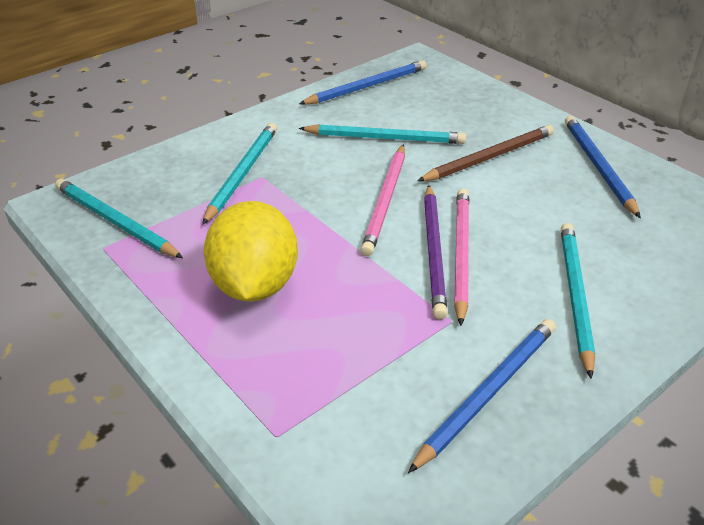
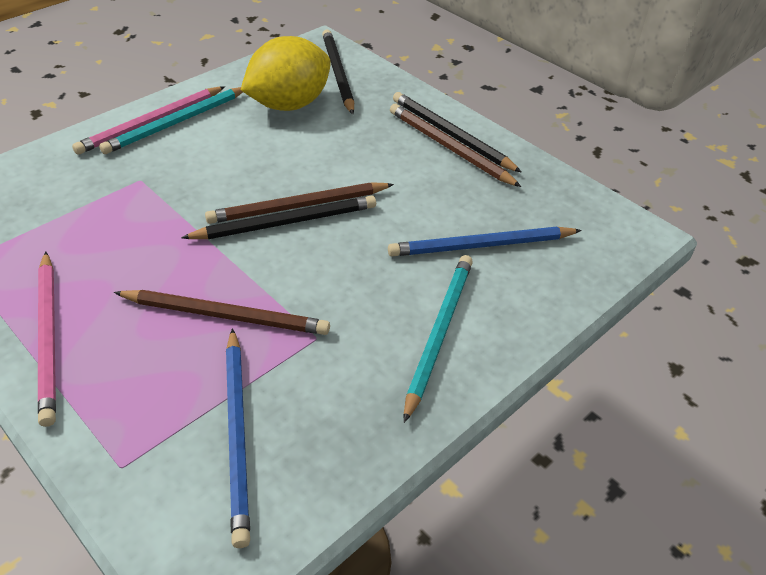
black pencil: none = 0 -> [181,196,376,239] [322,29,354,115] [393,92,521,172] = 3
blue pencil: [299,60,427,105] [408,319,556,473] [565,116,641,218] = 3 -> [226,328,250,548] [388,227,582,257] = 2
brown pencil: [417,125,554,181] = 1 -> [114,290,330,335] [205,182,394,224] [390,104,521,187] = 3
purple pencil: [424,185,448,320] = 1 -> none = 0
turquoise pencil: [55,179,183,258] [202,123,277,225] [299,124,466,144] [561,223,596,379] = 4 -> [99,87,243,154] [404,255,473,423] = 2

